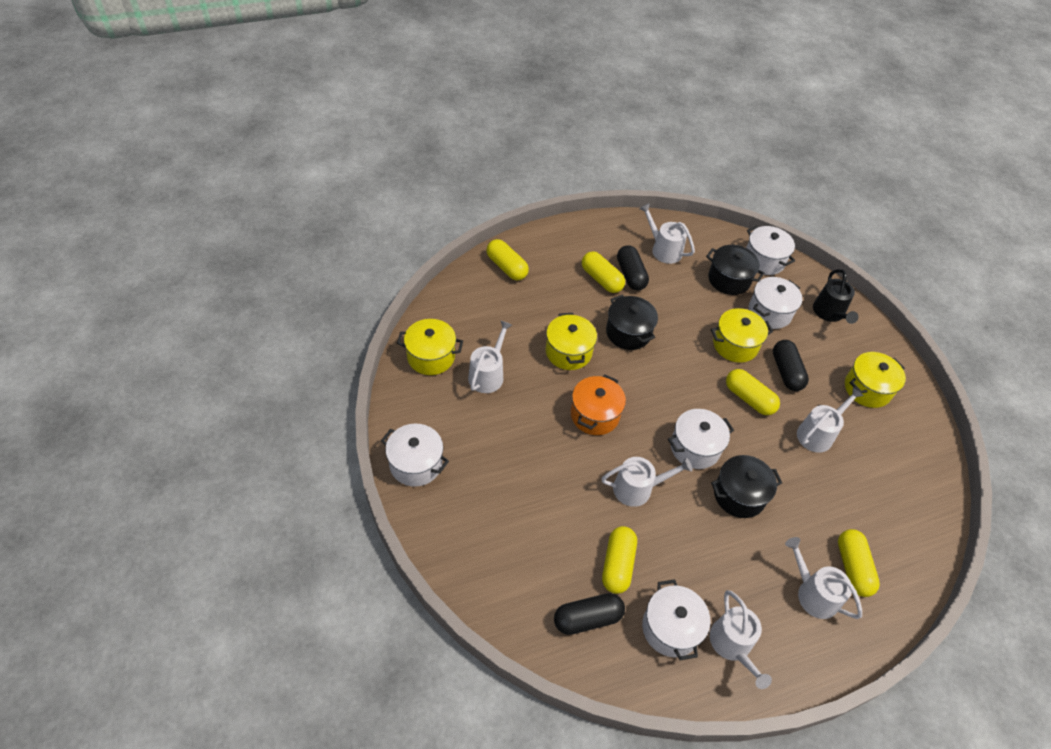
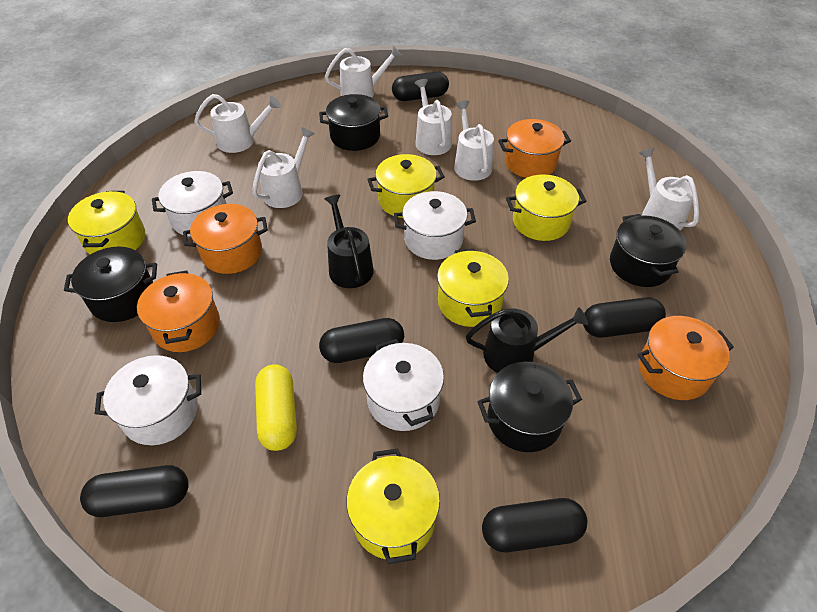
black capsule: [554,593,625,635] [617,245,649,290] [773,340,809,391] = 3 -> [80,465,189,517] [319,318,404,363] [392,72,449,101] [482,498,587,552] [583,297,666,338] = 5
black pot: [606,295,658,350] [706,245,764,295] [711,455,782,518] = 3 -> [64,247,157,322] [319,94,388,151] [477,362,582,452] [610,214,686,287] = 4
black watering can: [813,269,859,324] = 1 -> [324,195,374,288] [466,307,588,373] = 2
orange pot: [571,375,626,435] = 1 -> [137,270,220,352] [183,204,268,274] [498,119,571,178] [638,316,734,400] = 4
white pot: [381,424,449,487] [642,579,710,660] [668,409,734,469] [746,226,795,275] [748,277,802,329] = 5 -> [95,355,201,445] [152,171,233,237] [363,339,444,431] [394,191,476,260] = 4
yellow capsule: [486,239,529,280] [582,251,625,293] [602,526,637,594] [726,369,780,415] [838,529,880,597] = 5 -> [255,364,297,451] = 1
yellow pot: [397,319,463,375] [546,313,597,370] [711,308,773,363] [845,352,906,408] = 4 -> [68,191,145,255] [346,448,440,564] [367,154,445,218] [437,249,509,327] [506,174,587,241] = 5

